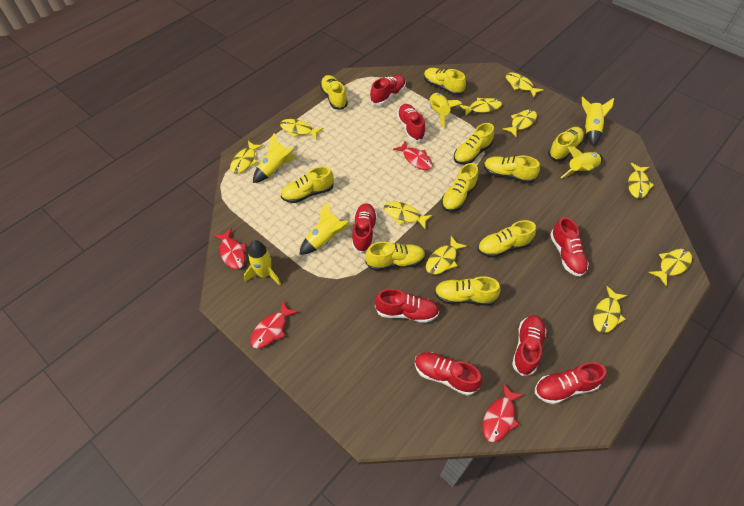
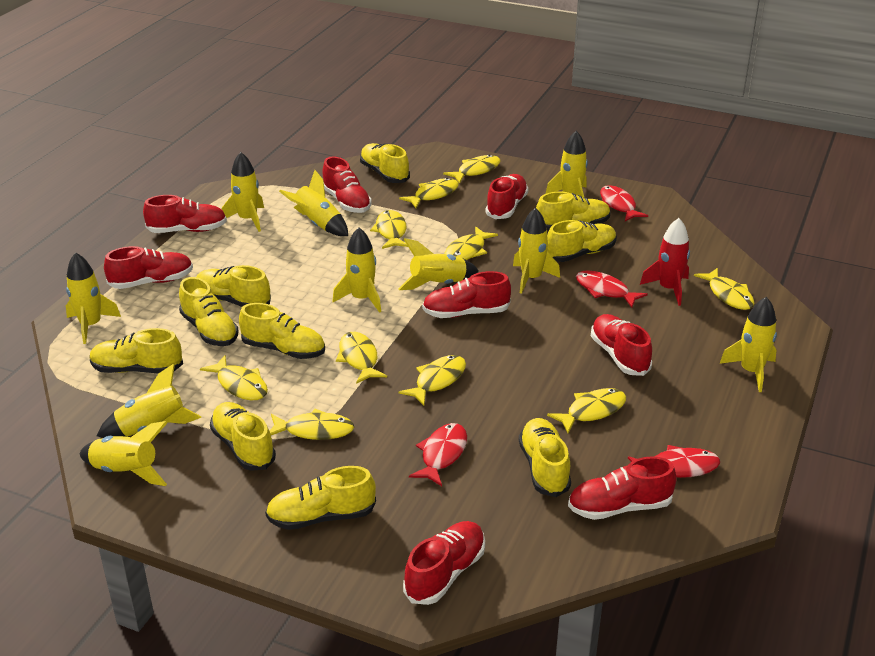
red rocket: none = 0 -> [640,218,690,306] = 1
yellow rocket: [244,240,281,285] [253,133,297,183] [299,201,349,255] [429,93,462,129] [560,146,603,179] [582,96,614,146] = 6 -> [66,252,121,344] [79,421,168,486] [97,364,201,438] [222,152,264,232] [279,170,348,236] [332,227,381,313] [398,238,479,290] [513,208,560,294] [546,131,588,198] [719,297,777,392] = 10

